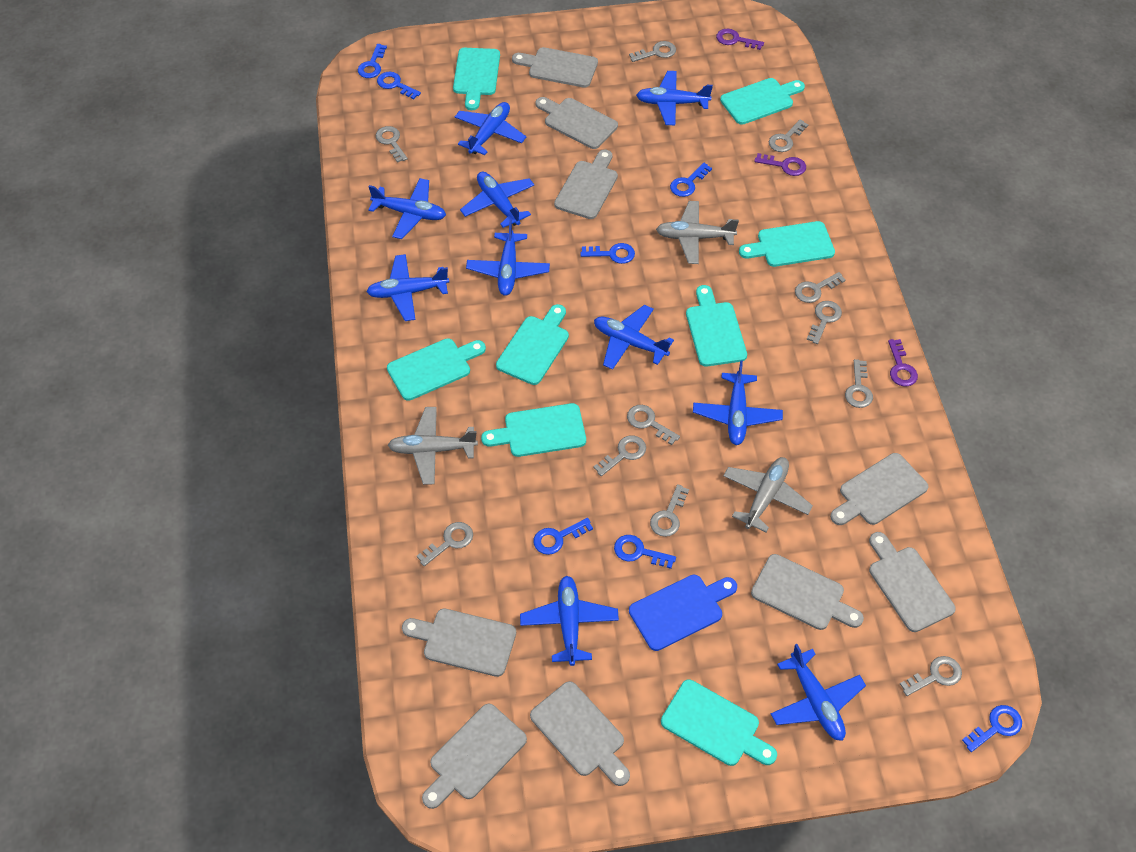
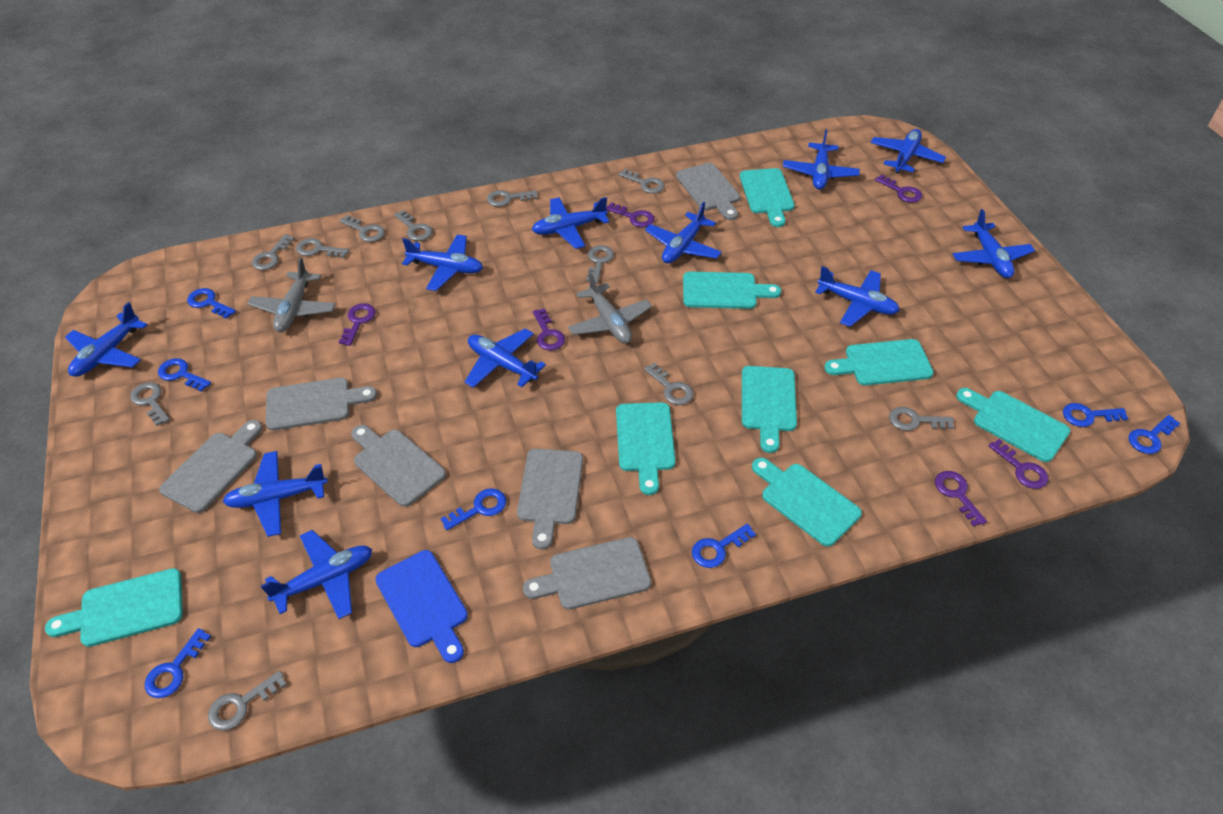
blue plane: [366,254,449,321] [368,178,446,239] [455,102,526,155] [460,172,535,228] [466,219,550,296] [520,576,619,666] [594,305,674,370] [636,71,713,125] [693,360,783,445] [771,644,866,741] = 10 -> [65,302,148,377] [223,451,328,537] [261,530,372,619] [402,234,483,291] [465,328,546,388] [532,197,609,249] [645,202,722,264] [783,129,860,190] [815,266,900,327] [871,129,946,174] [953,209,1035,278] = 11
grey cutting board: [402,608,516,677] [422,703,527,809] [512,47,598,88] [530,681,630,786] [535,97,618,149] [554,149,618,219] [751,554,864,630] [830,453,928,525] [869,532,956,632] = 9 -> [159,420,263,513] [266,378,377,431] [351,425,446,507] [517,448,583,550] [523,537,651,609] [676,163,740,220] = 6
grey plane: [388,407,478,485] [656,201,739,264] [723,457,813,532] = 3 -> [248,257,336,332] [568,272,652,344] = 2
purple key: [716,29,764,50] [754,153,806,176] [888,339,918,386] = 3 -> [339,303,376,346] [533,308,565,350] [606,202,655,227] [875,175,922,203] [935,471,987,527] [989,439,1048,489] = 6

